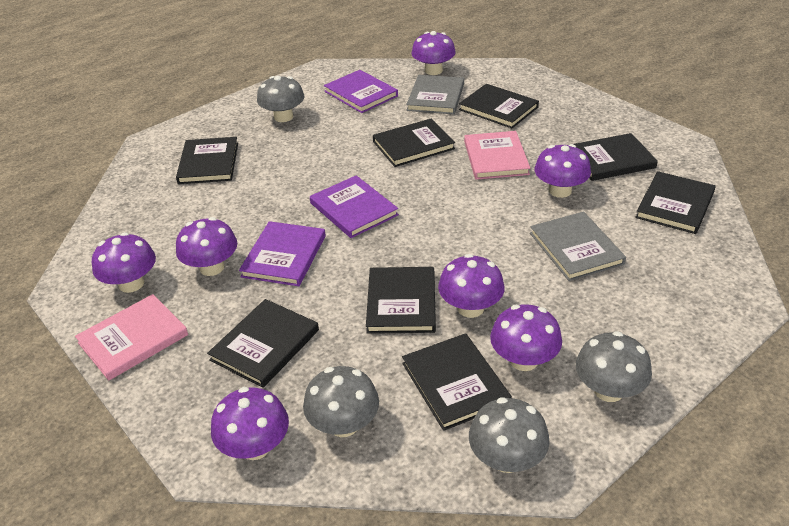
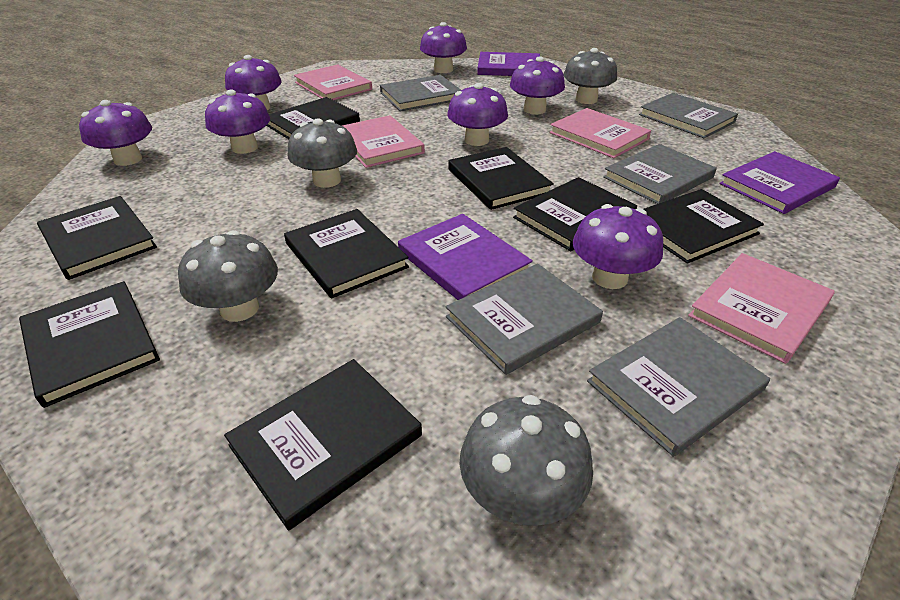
grey book: [406,75,464,114] [530,212,626,281] = 2 -> [380,75,461,111] [446,264,603,375] [587,317,770,457] [603,144,717,204] [639,93,738,138] = 5
pink book: [75,294,188,381] [464,131,530,180] = 2 -> [294,64,372,100] [342,115,425,168] [550,108,651,158] [688,253,835,364] = 4

